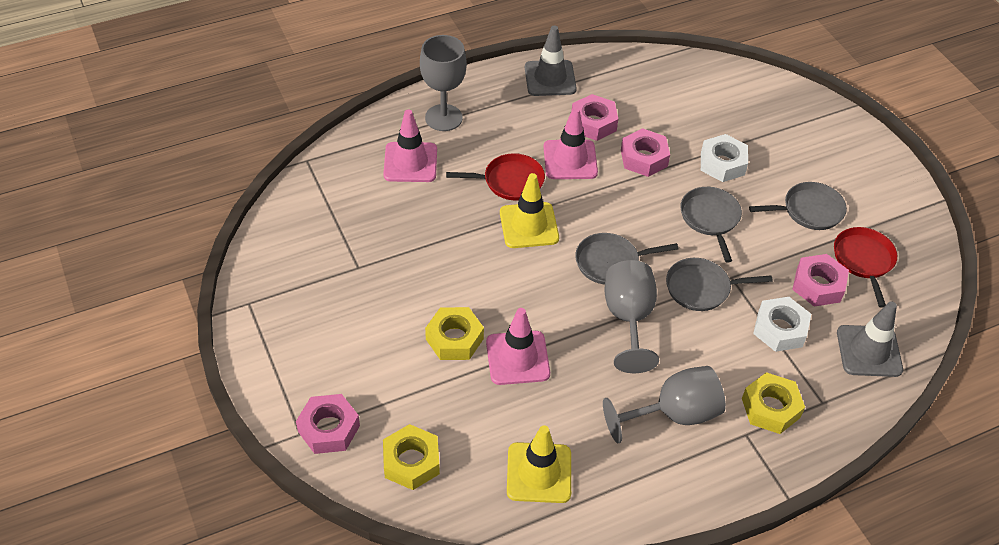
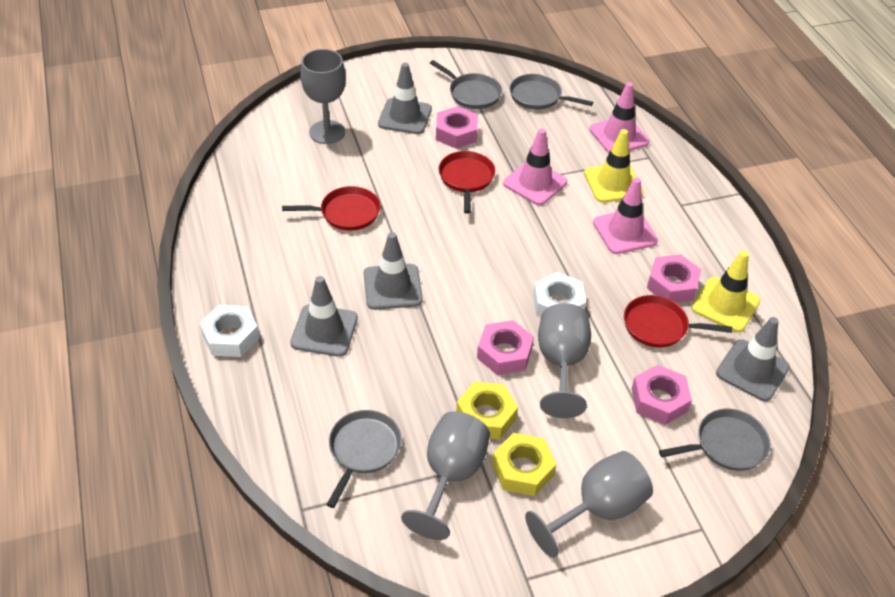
grey goblet: [420,35,467,131] [603,366,726,443] [604,260,659,373] = 3 -> [300,49,346,144] [401,411,490,540] [525,451,653,558] [538,303,591,418] = 4
grey traffic cone: [525,26,577,96] [837,301,903,377] = 2 -> [290,276,358,357] [364,232,423,310] [378,63,432,134] [716,317,790,401] = 4
red pan: [446,153,545,200] [834,227,897,308] = 2 -> [282,186,380,231] [439,151,495,214] [624,295,732,348] = 3
yellow nut: [383,424,440,490] [425,307,484,360] [742,372,805,434] = 3 -> [456,382,518,439] [492,433,556,496] = 2

